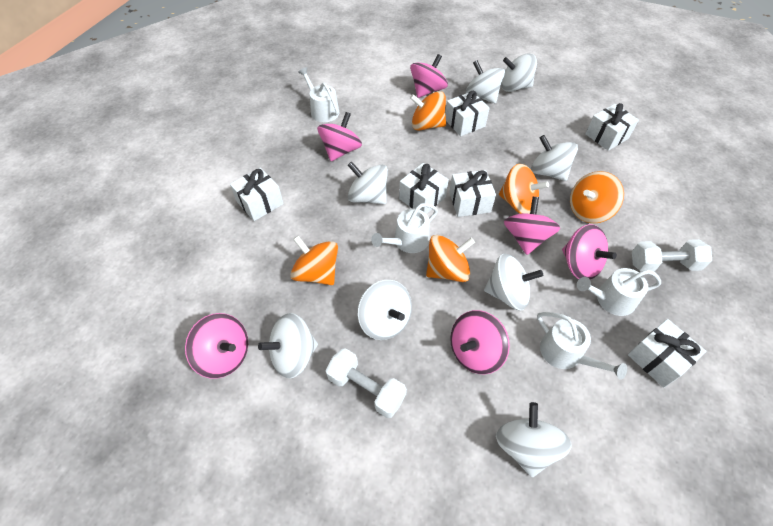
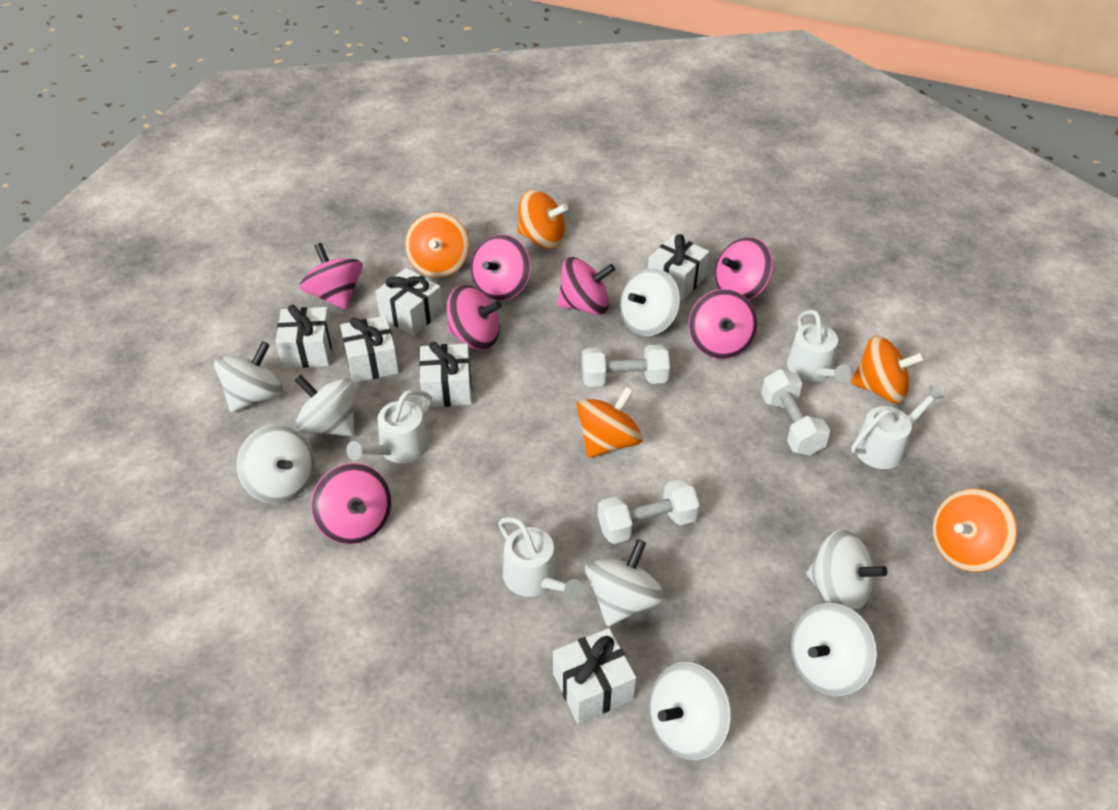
pink spinning top: [185,313,248,379] [317,112,362,161] [410,54,448,98] [450,310,510,374] [504,197,560,255] [562,224,617,279] = 6 -> [300,243,363,310] [311,463,391,544] [447,285,502,350] [471,234,531,301] [557,257,615,315] [688,289,757,359] [715,237,773,300] = 7
white dumbbell: [325,348,407,418] [632,239,712,271] = 2 -> [582,344,670,387] [598,479,700,544] [761,369,830,456] = 3

